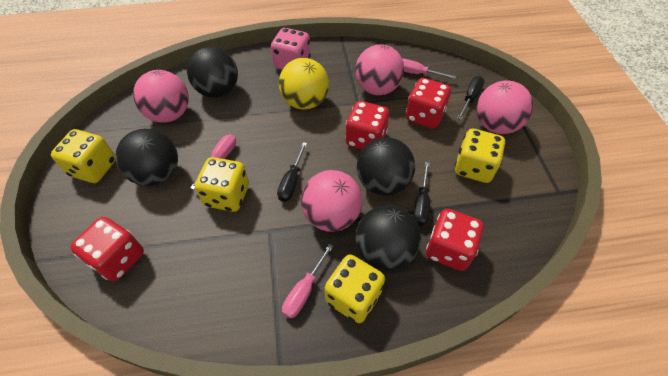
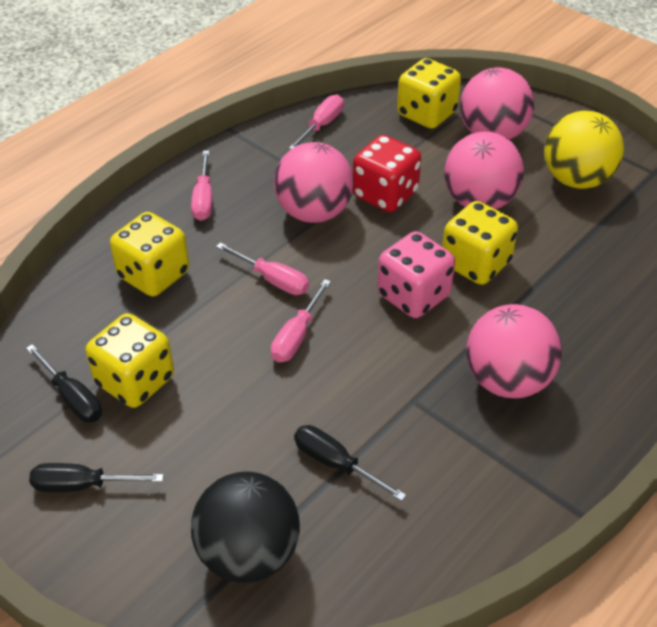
black ball: [115,129,178,186] [187,47,238,98] [355,205,421,271] [357,137,415,196] = 4 -> [191,471,300,583] = 1
pink screwdriver: [190,134,236,190] [282,244,334,319] [402,58,456,79] = 3 -> [191,150,212,221] [216,243,309,295] [271,279,331,362] [289,95,344,150] = 4
red dice: [70,217,144,281] [345,101,390,149] [406,78,451,129] [426,209,484,271] = 4 -> [353,135,421,212] = 1

